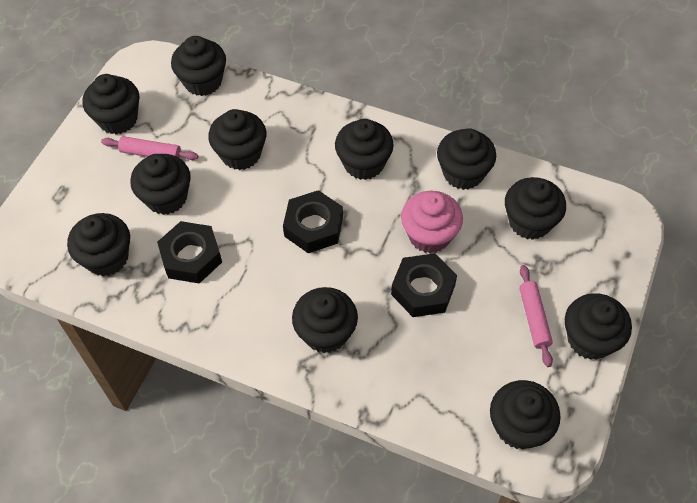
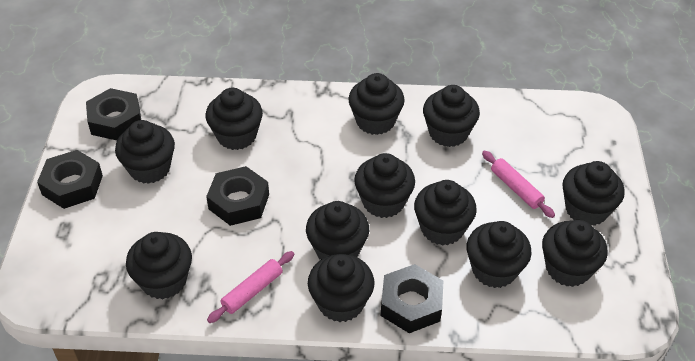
black cupcake: [67,213,130,276] [82,74,139,134] [130,154,191,215] [171,36,226,96] [208,109,266,170] [292,287,358,353] [335,119,394,180] [437,128,496,190] [490,380,561,449] [505,177,566,240] [565,293,632,360] = 11 -> [115,120,175,184] [126,232,192,300] [206,88,263,150] [306,201,369,260] [308,254,374,322] [348,73,405,135] [354,153,415,218] [414,180,477,246] [423,85,480,147] [466,221,531,288] [542,220,608,287] [562,161,625,226] = 12
black nut: [157,221,222,284] [283,190,343,253] [391,253,457,317] = 3 -> [37,150,103,209] [86,88,141,141] [206,166,269,226] [381,264,443,333] = 4
pink cupcake: [401,191,463,253] = 1 -> none = 0

